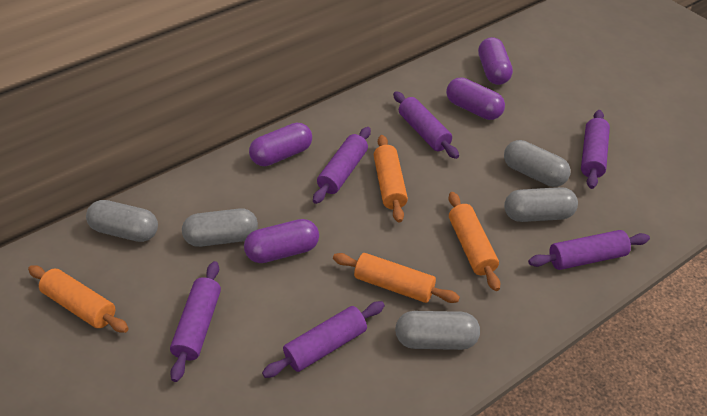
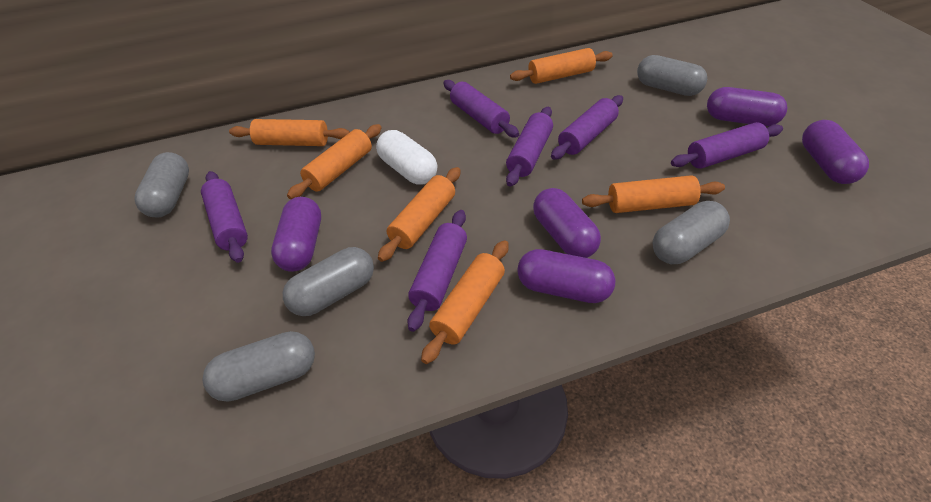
orange rolling pin: [28,265,129,333] [333,253,460,303] [374,135,408,223] [449,192,500,291] = 4 -> [229,119,350,146] [287,124,382,199] [378,167,461,262] [421,240,509,364] [510,48,613,84] [582,175,725,213] = 6
purple capsule: [244,219,319,263] [249,123,312,166] [446,77,505,120] [478,37,513,85] = 4 -> [271,197,321,272] [517,249,615,303] [533,188,601,258] [707,87,787,126] [802,120,869,184] = 5
white capsule: none = 0 -> [376,130,437,185] = 1

